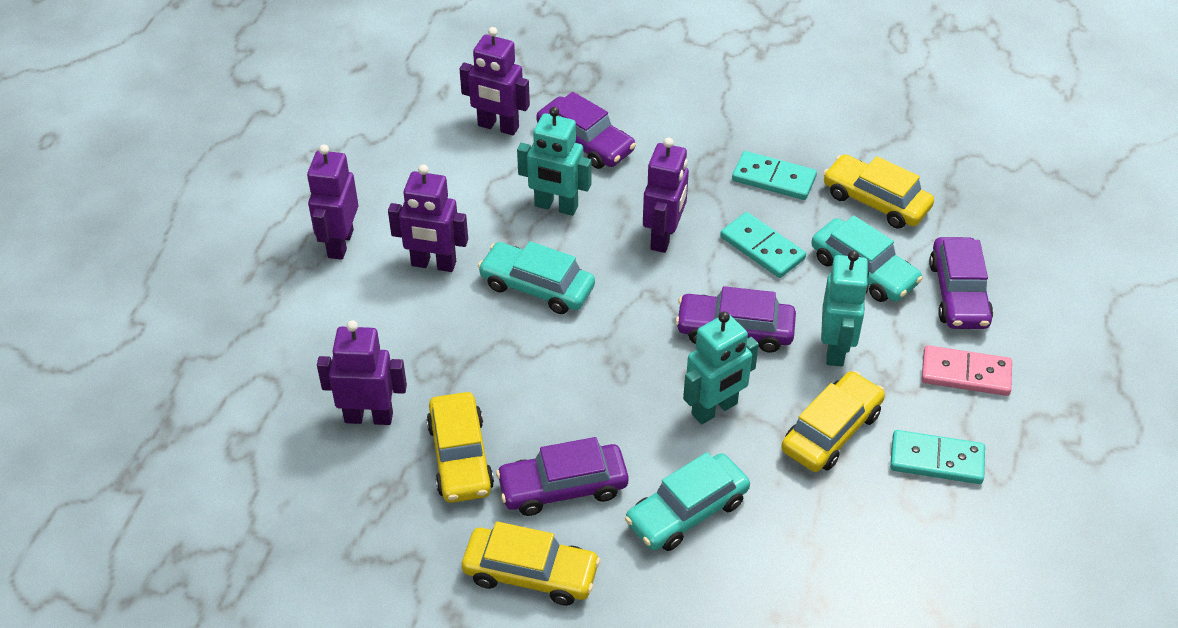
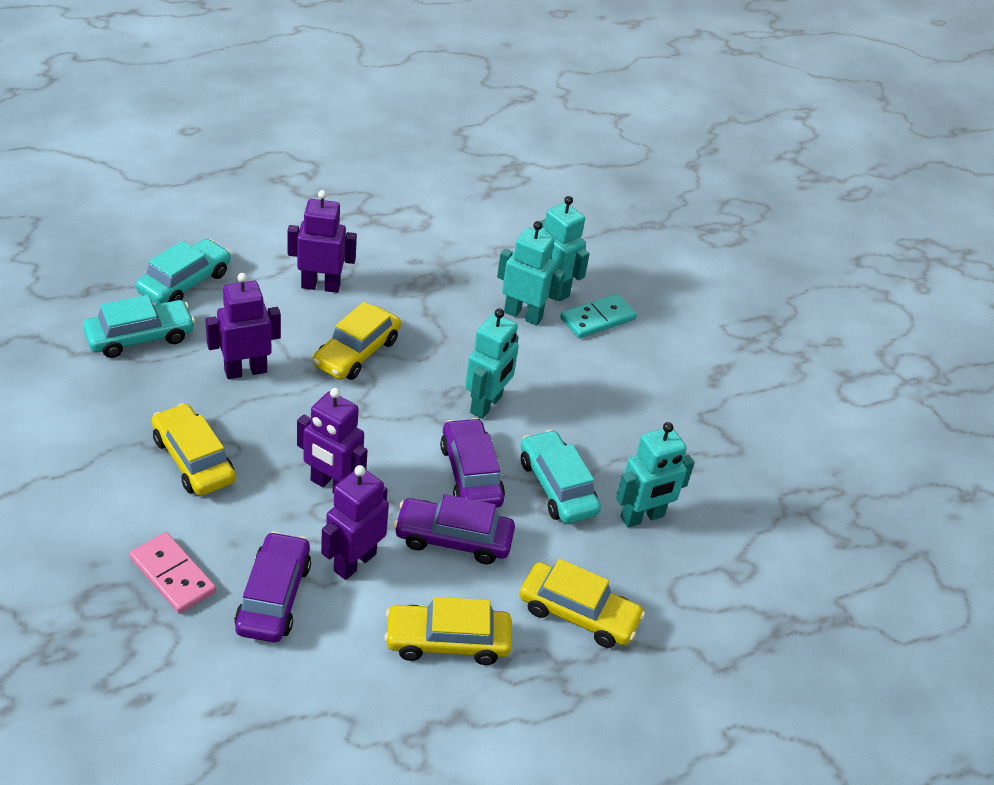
purple car: [496,437,629,516] [536,92,636,169] [675,286,796,353] [929,237,993,329] = 4 -> [234,531,311,642] [394,494,515,565] [440,418,505,508] = 3
purple robot: [307,144,358,260] [317,320,407,425] [388,164,468,272] [460,27,530,135] [643,138,689,253] = 5 -> [205,273,281,379] [287,190,357,293] [297,388,368,494] [321,465,389,580] = 4
turquoise domino: [720,212,806,278] [732,151,817,200] [890,430,985,484] = 3 -> [560,294,637,338] = 1
turquoise robot: [517,107,591,216] [683,312,759,424] [821,250,869,367] = 3 -> [465,308,519,419] [497,221,565,325] [539,196,590,301] [616,422,695,528] = 4

